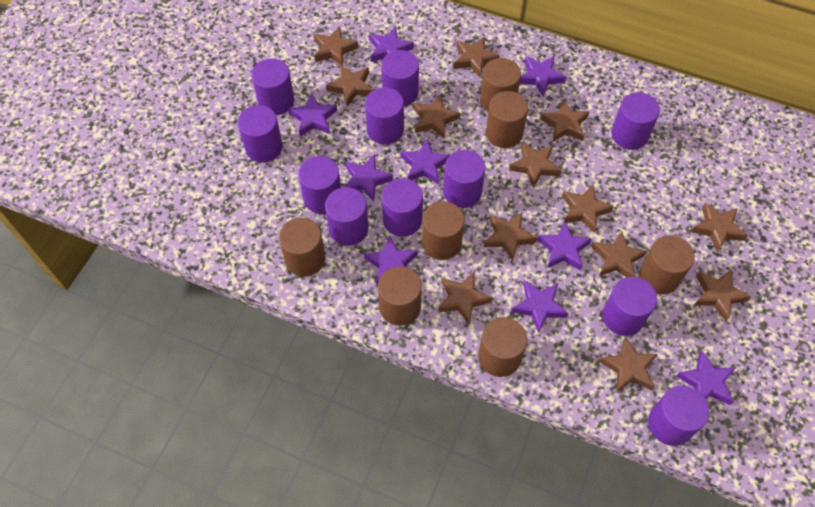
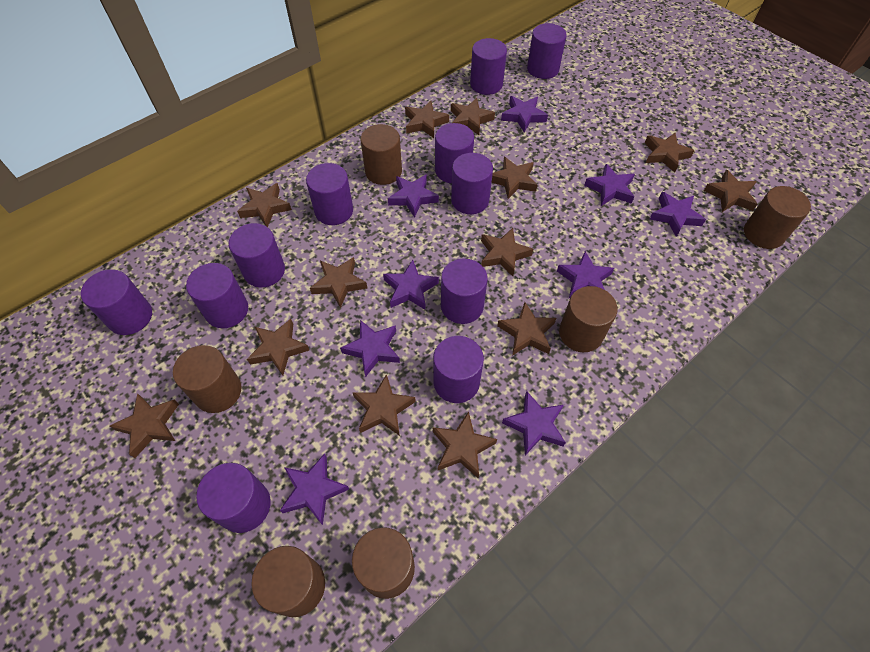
brown cylinder: [279,218,325,276] [378,266,422,326] [422,201,465,260] [478,317,527,377] [480,58,521,112] [486,91,528,148] [639,235,695,294] = 7 -> [173,345,242,413] [251,546,325,617] [352,527,415,599] [360,124,402,185] [559,286,617,352] [744,186,811,249] = 6

